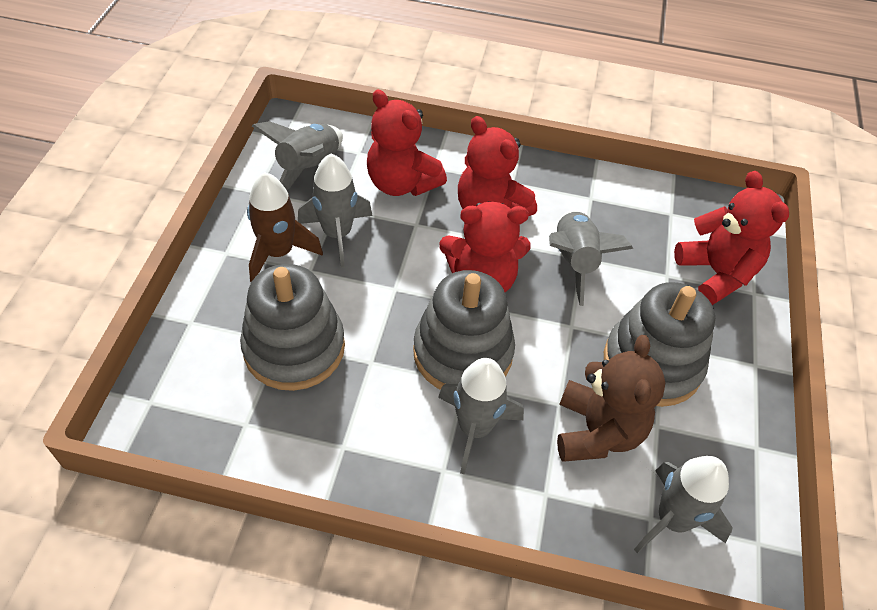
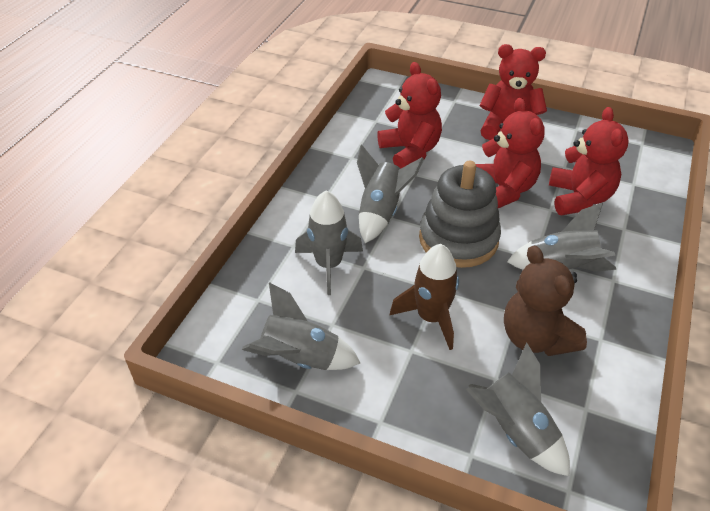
grey stacking toy: [240,264,345,391] [413,270,515,390] [604,282,715,407] = 3 -> [419,161,501,268] = 1

